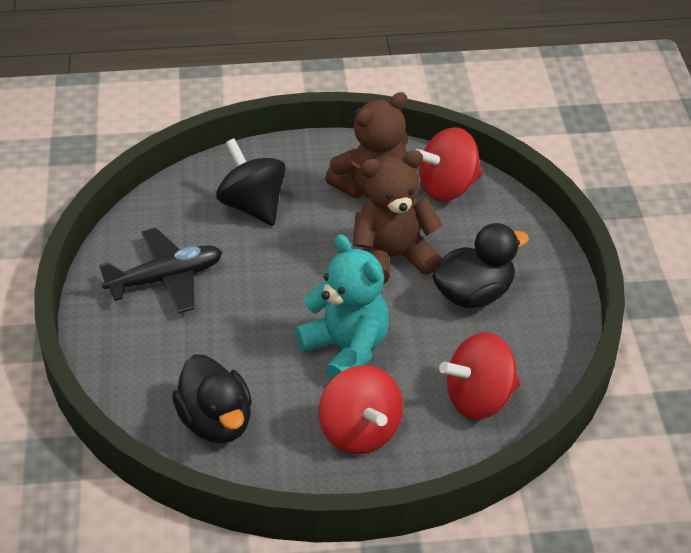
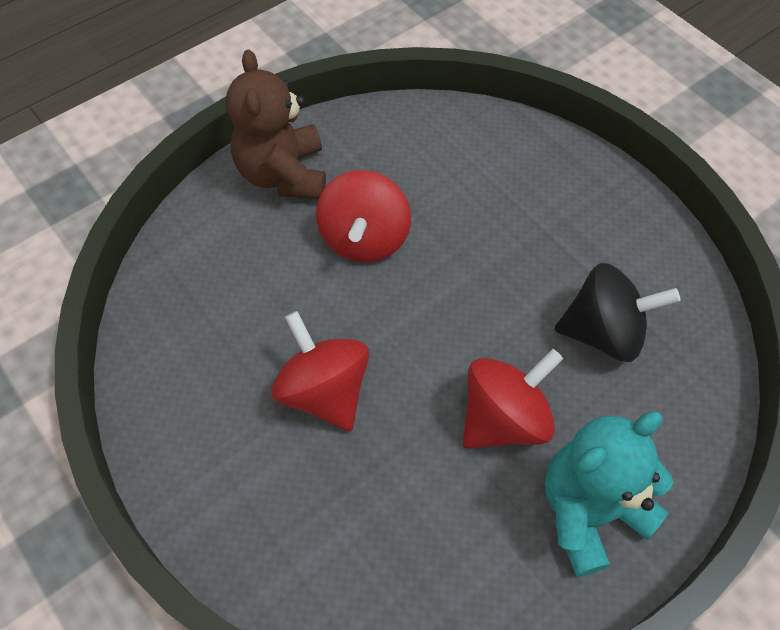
black duck: [172,354,252,444] [432,223,529,308] = 2 -> none = 0
black plane: [99,228,222,313] = 1 -> none = 0
brown teddy bear: [325,92,409,198] [353,150,443,284] = 2 -> [226,50,326,200] = 1

